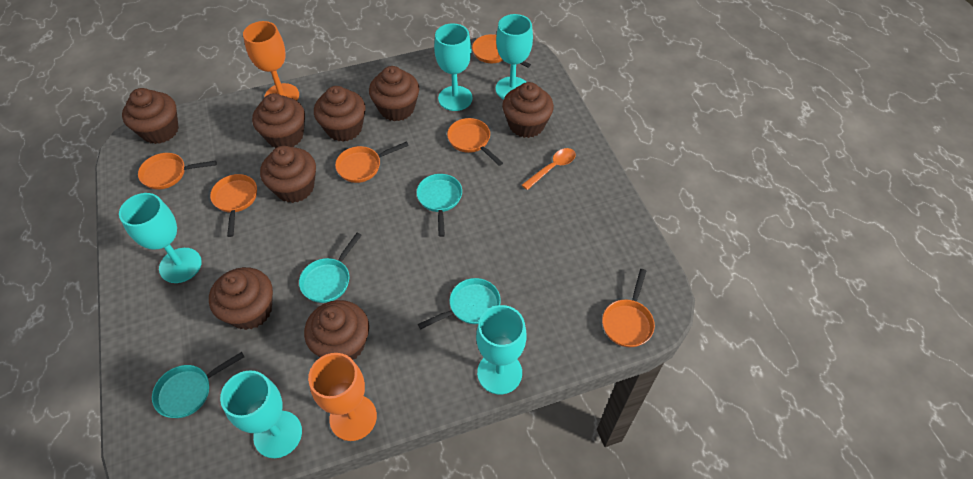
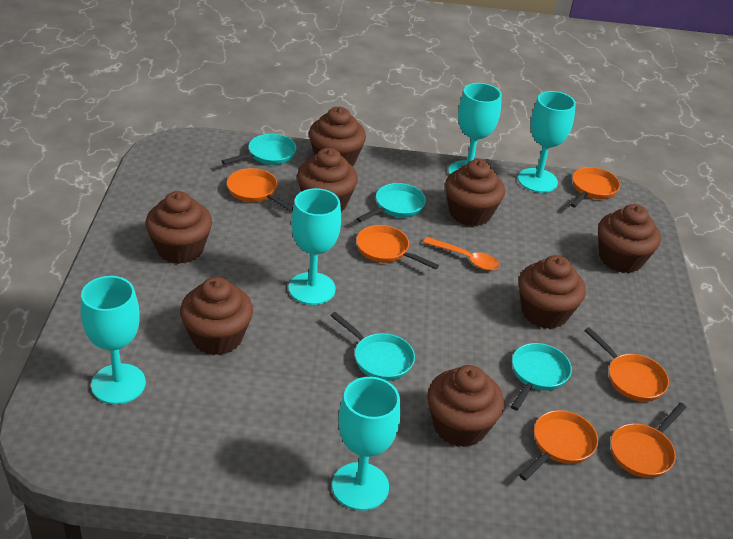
orange goblet: [243,21,299,101] [308,353,377,441] = 2 -> none = 0

